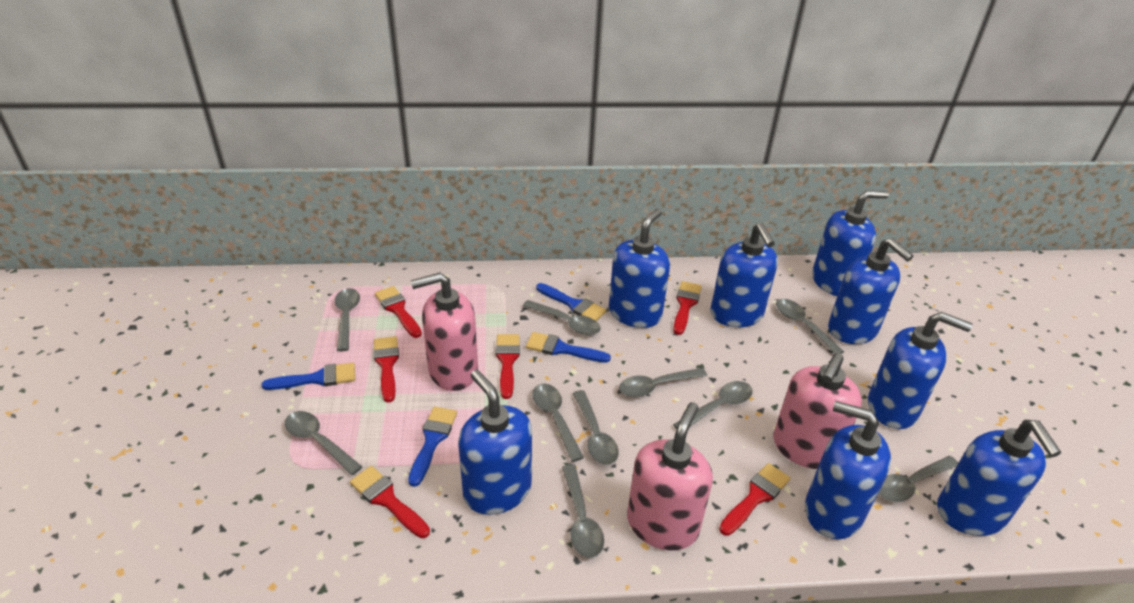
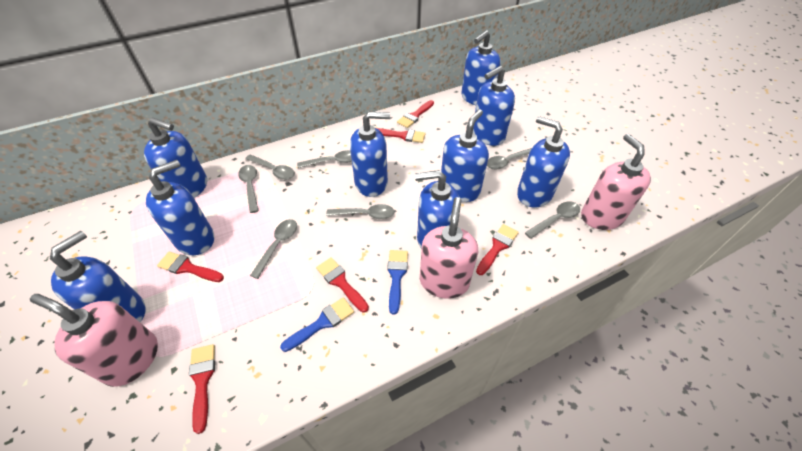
blue brush: [261,363,355,390] [408,407,457,487] [526,332,611,363] [536,283,606,321] = 4 -> [280,297,354,352] [387,250,408,315] = 2
blue soap dispenser: [458,370,532,515] [609,209,670,328] [711,223,778,327] [805,401,891,539] [812,190,889,296] [828,238,914,344] [868,312,973,429] [937,420,1061,536] = 8 -> [50,231,146,322] [144,117,207,198] [146,160,214,255] [350,112,390,197] [415,170,459,249] [441,109,489,202] [462,30,501,105] [473,66,515,146] [517,116,570,207] = 9
grey spoon: [285,411,362,475] [335,288,360,351] [523,300,601,335] [532,383,584,462] [562,464,604,558] [573,390,619,465] [619,368,707,397] [673,381,753,429] [776,299,844,354] [879,456,958,502] = 10 -> [238,165,259,213] [245,155,295,180] [250,219,297,279] [297,150,352,168] [326,204,394,219] [487,148,532,170] [525,201,580,239] = 7

